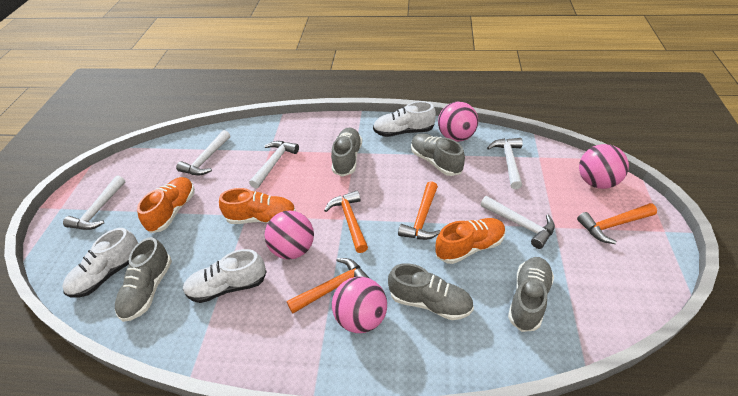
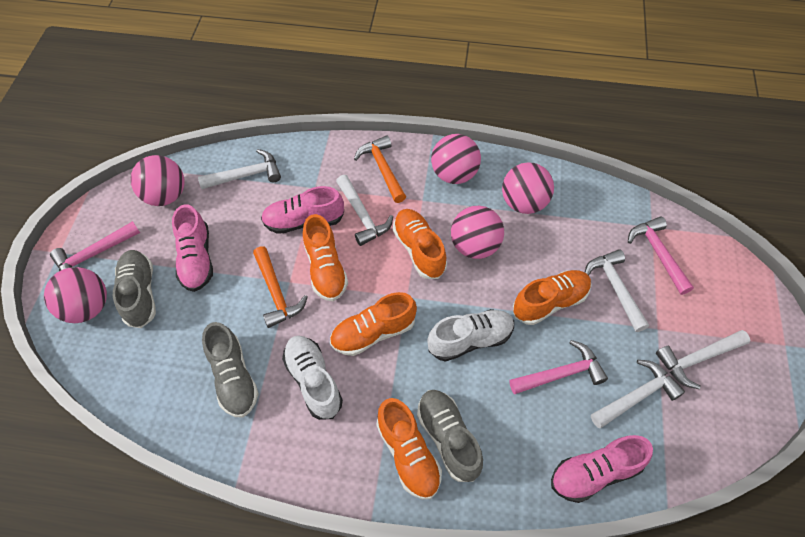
grey shoe: [115,237,172,322] [331,127,362,177] [388,263,474,320] [411,133,465,176] [508,257,554,332] = 5 -> [113,250,156,328] [202,322,259,417] [417,390,483,482] = 3
orange hammer: [287,258,369,314] [324,190,368,253] [398,181,440,240] [577,203,657,244] = 4 -> [253,246,308,328] [354,135,406,203] = 2
orange shoe: [137,177,195,233] [219,188,296,224] [435,218,506,264] = 3 -> [303,214,348,301] [330,292,417,356] [376,398,442,500] [393,209,447,279] [513,270,591,325] = 5
pink ball: [265,210,314,260] [332,277,387,333] [438,101,478,142] [579,144,629,189] = 4 -> [44,267,107,323] [130,155,185,206] [431,134,481,184] [451,206,504,259] [502,162,554,214] = 5
pink hammer: none = 0 -> [50,221,140,271] [509,340,608,394] [628,216,694,295] = 3
pink shoe: none = 0 -> [172,205,213,292] [261,186,344,234] [551,435,653,503] = 3
white shoe: [62,228,138,298] [183,249,267,303] [373,101,436,137] = 3 -> [282,336,343,420] [427,309,514,362] = 2

